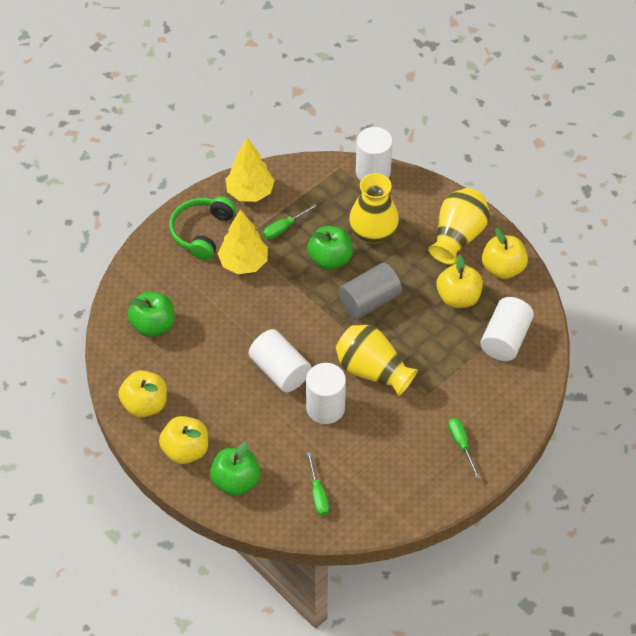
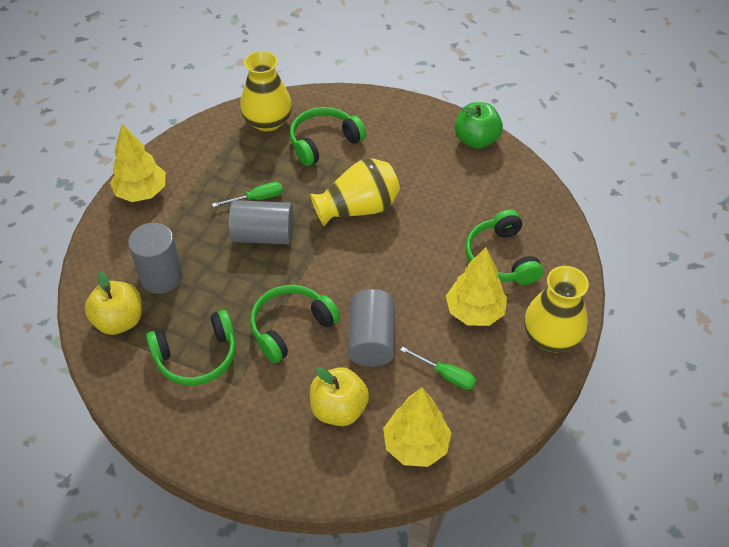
green apple: [128,292,174,337] [210,442,260,496] [307,226,353,270] = 3 -> [455,102,503,149] = 1
green headphones: [169,196,236,260] = 1 -> [146,310,236,385] [250,285,340,363] [290,107,366,166] [465,210,543,285] = 4
green screwdriver: [263,204,317,239] [307,452,329,516] [448,418,481,479] = 3 -> [212,182,283,207] [400,347,476,390] = 2
grey cylinder: [339,263,402,319] = 1 -> [128,223,183,294] [229,200,293,245] [348,289,395,367] = 3
white cylinder: [248,329,311,393] [306,363,346,424] [356,127,393,181] [480,297,534,361] = 4 -> none = 0
yellow apple: [118,370,167,418] [159,416,208,464] [437,255,483,308] [482,228,528,279] = 4 -> [84,272,142,335] [310,367,369,426] = 2
yellow tree: [218,209,268,274] [226,137,275,202] = 2 -> [110,124,166,202] [383,388,452,467] [446,247,507,326] = 3

